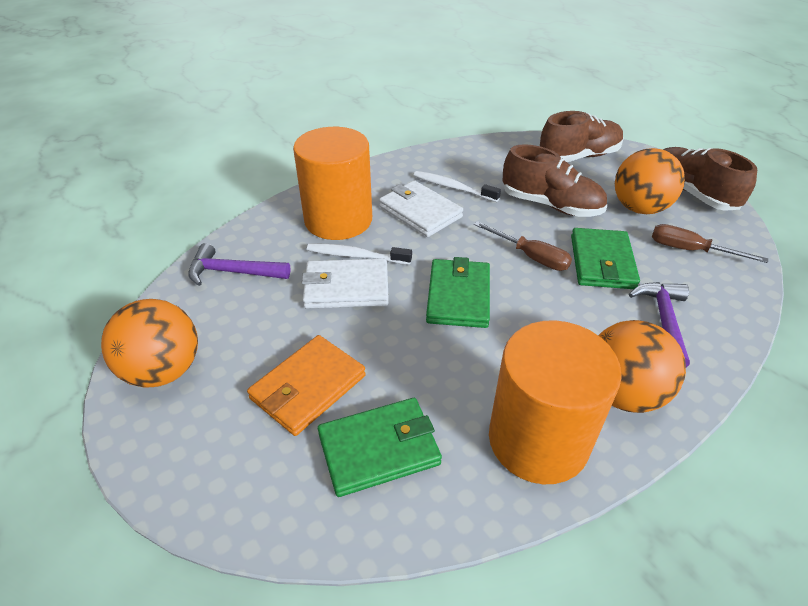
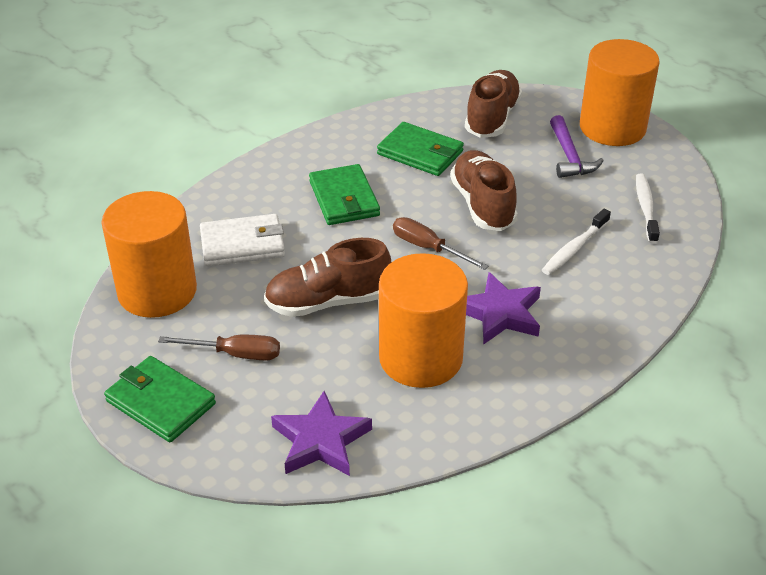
orange ball: [101,299,198,388] [598,320,686,413] [615,148,685,214] = 3 -> none = 0
orange cylinder: [293,127,372,240] [489,320,622,484] = 2 -> [101,191,197,318] [379,253,468,388] [580,39,660,146] = 3
orange wallet: [247,335,366,436] = 1 -> none = 0
purple hammer: [188,243,290,286] [629,282,690,367] = 2 -> [550,115,604,178] = 1
purple star: none = 0 -> [271,391,372,476] [466,272,541,345] = 2
white wallet: [302,259,389,309] [379,180,463,237] = 2 -> [200,214,285,267] = 1

